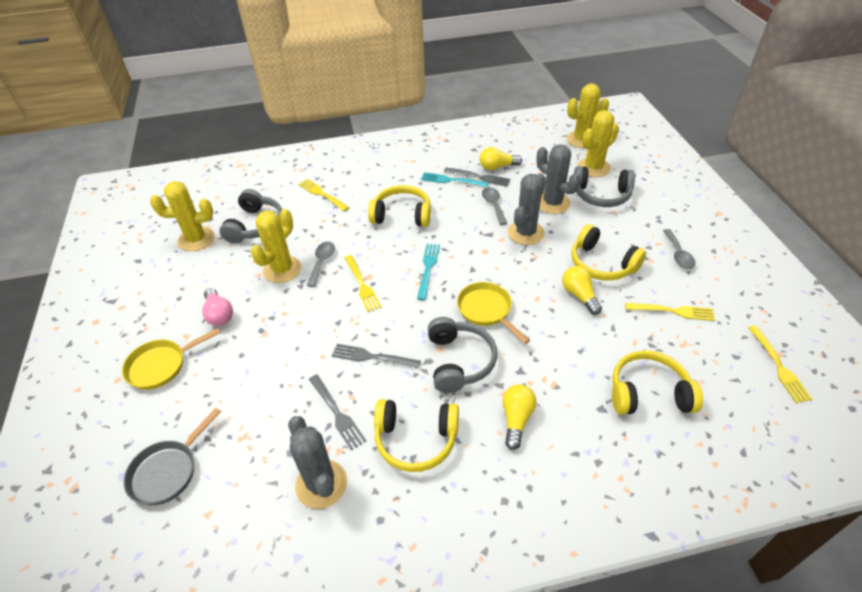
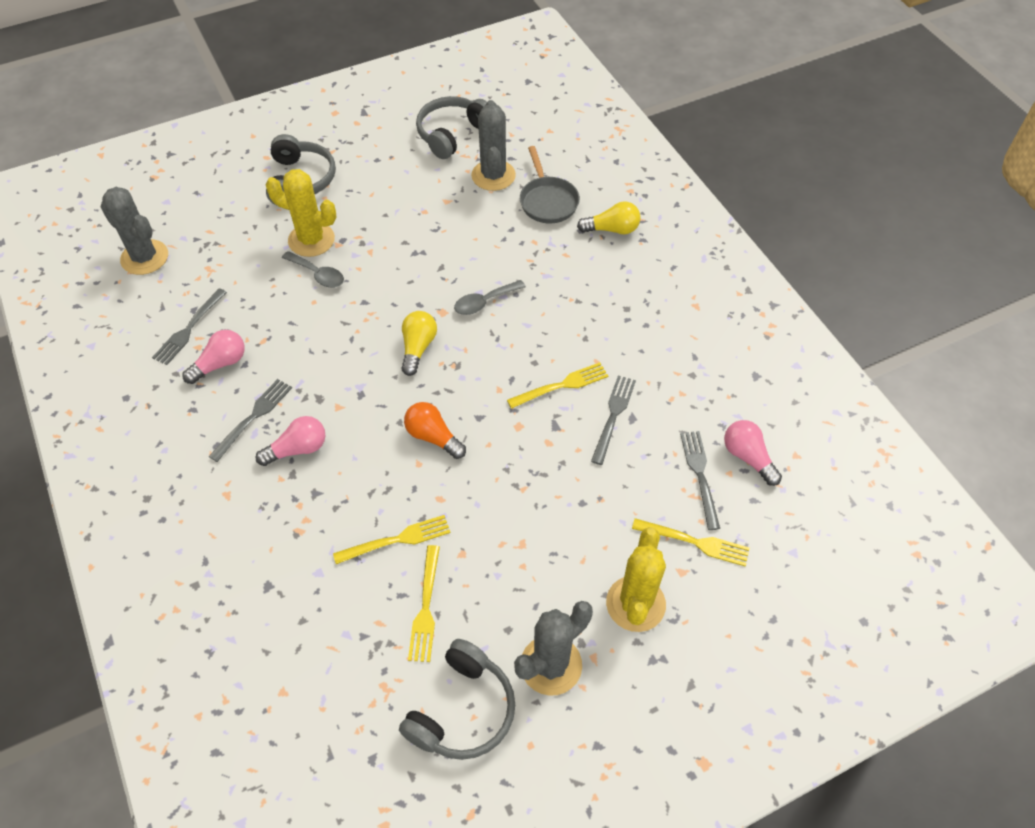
grey fork: [309,374,366,450] [332,344,421,369] [444,167,510,187] = 3 -> [152,288,227,365] [208,379,292,462] [591,375,636,465] [680,431,720,530] = 4
grey spoon: [307,242,335,287] [482,187,507,225] [663,229,696,269] = 3 -> [282,251,344,288] [454,280,526,315] = 2
orange light bulb: none = 0 -> [404,402,466,459] = 1
pink light bulb: [202,288,233,326] = 1 -> [182,330,245,384] [256,416,326,466] [724,420,782,486] = 3
turquoise fork: [417,244,440,300] [421,172,489,187] = 2 -> none = 0
yellow cactus: [150,181,215,251] [250,209,301,283] [567,84,609,148] [577,110,619,177] = 4 -> [266,169,336,257] [606,527,666,632] = 2
yellow headphones: [368,185,431,227] [374,399,459,472] [571,224,646,281] [612,350,703,415] = 4 -> none = 0
yellow light bulb: [480,147,522,170] [502,385,537,450] [562,266,602,315] = 3 -> [401,311,437,376] [577,201,640,234] = 2
yellow pan: [122,328,221,390] [457,282,530,344] = 2 -> none = 0

